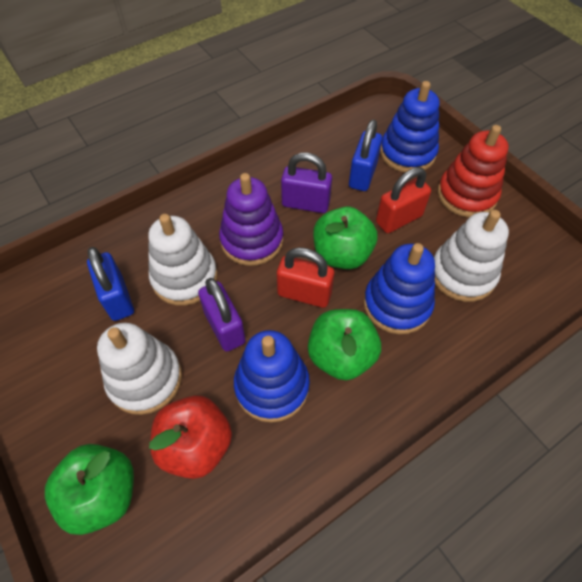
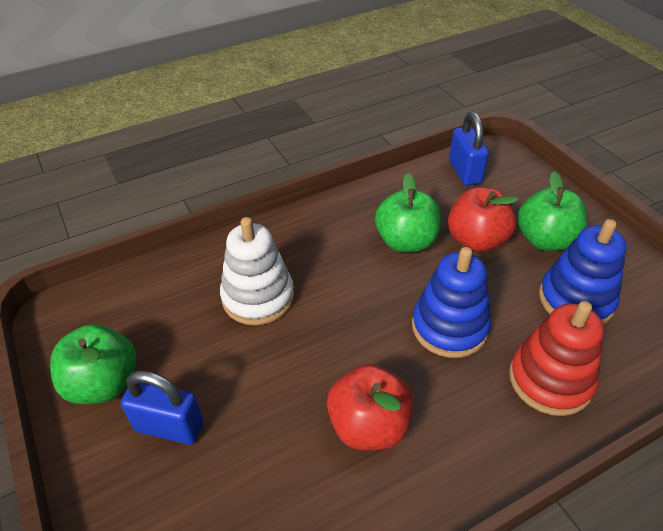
blue stacking toy: [234,330,310,423] [364,243,435,334] [380,81,440,173] = 3 -> [412,247,491,358] [539,219,627,324] = 2
purple padlock: [198,278,246,352] [281,153,332,213] = 2 -> none = 0
purple stacking toy: [219,173,283,266] = 1 -> none = 0
red apple: [149,395,232,479] = 1 -> [327,364,414,450] [448,188,519,252] = 2
red padlock: [277,247,334,308] [376,167,431,233] = 2 -> none = 0
white stacking toy: [97,323,182,415] [148,214,218,306] [434,210,509,302] = 3 -> [220,217,294,325] = 1

